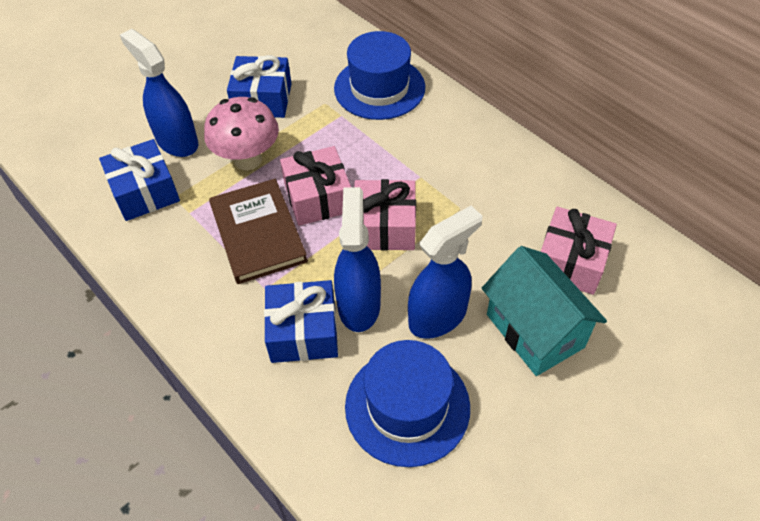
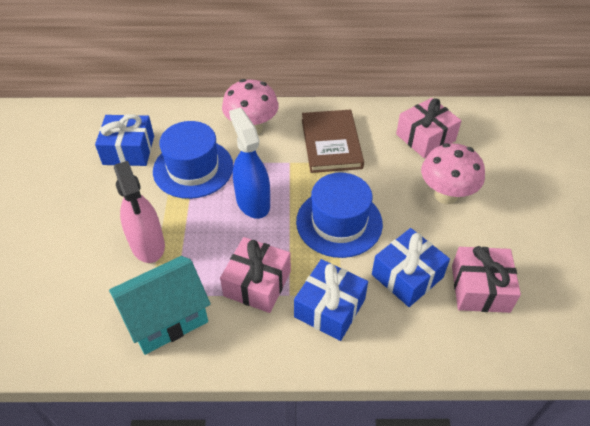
blue spray bottle: [120,29,198,157] [334,187,381,332] [408,206,482,339] = 3 -> [229,108,270,219] = 1
pink mushroom: [204,97,279,170] = 1 -> [222,79,279,135] [421,143,485,204] = 2
pink spray bottle: none = 0 -> [114,161,165,263] = 1

